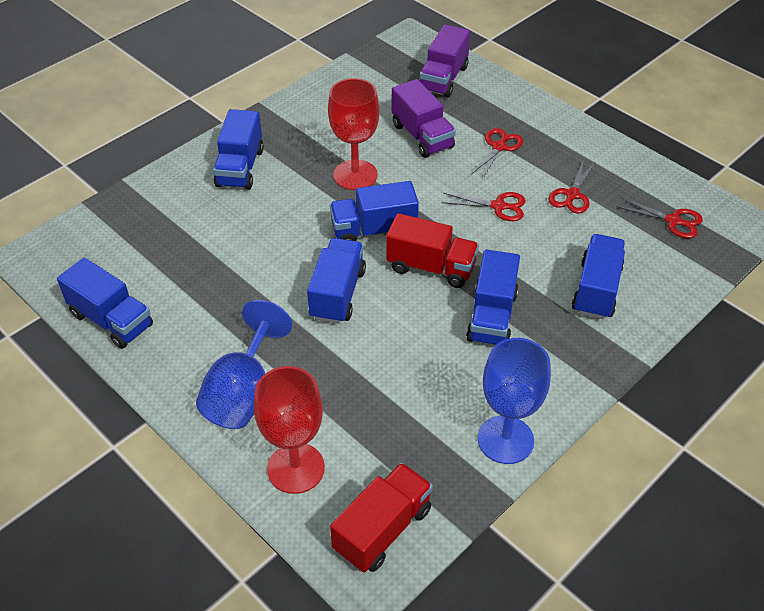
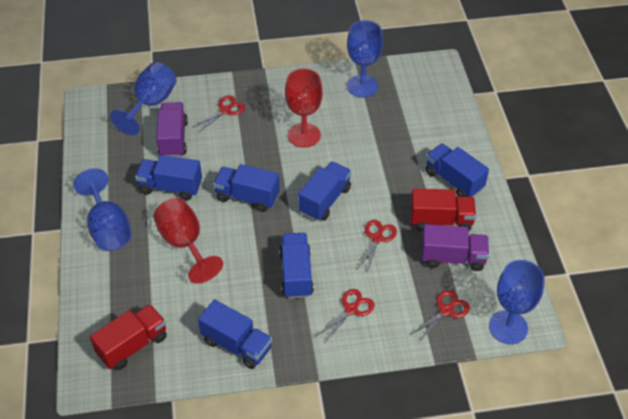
blue goblet: [196,300,292,429] [478,338,551,464] = 2 -> [73,168,132,251] [110,62,177,135] [347,20,383,98] [489,260,545,344] = 4

